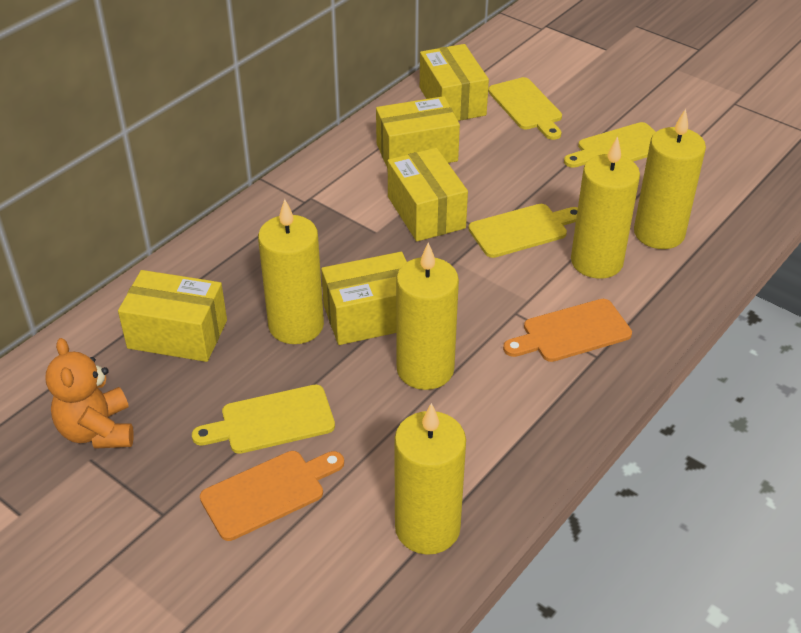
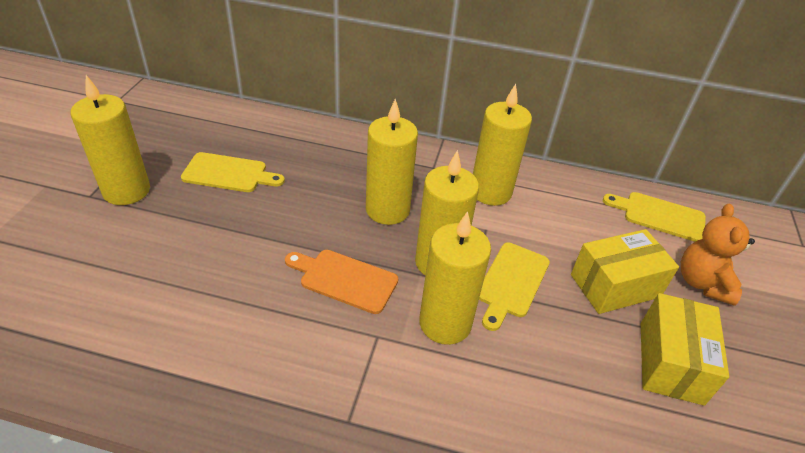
orange cutting board: [200,451,344,541] [503,299,632,362] = 2 -> [285,250,398,314] = 1
yellow box: [118,270,227,362] [321,252,407,345] [376,96,460,168] [388,148,468,241] [420,44,489,121] = 5 -> [571,229,679,314] [641,293,729,406] = 2
yellow cutting board: [192,385,335,454] [469,204,578,258] [488,77,562,140] [564,122,655,168] = 4 -> [181,152,285,192] [479,242,550,331] [603,192,706,242] = 3

